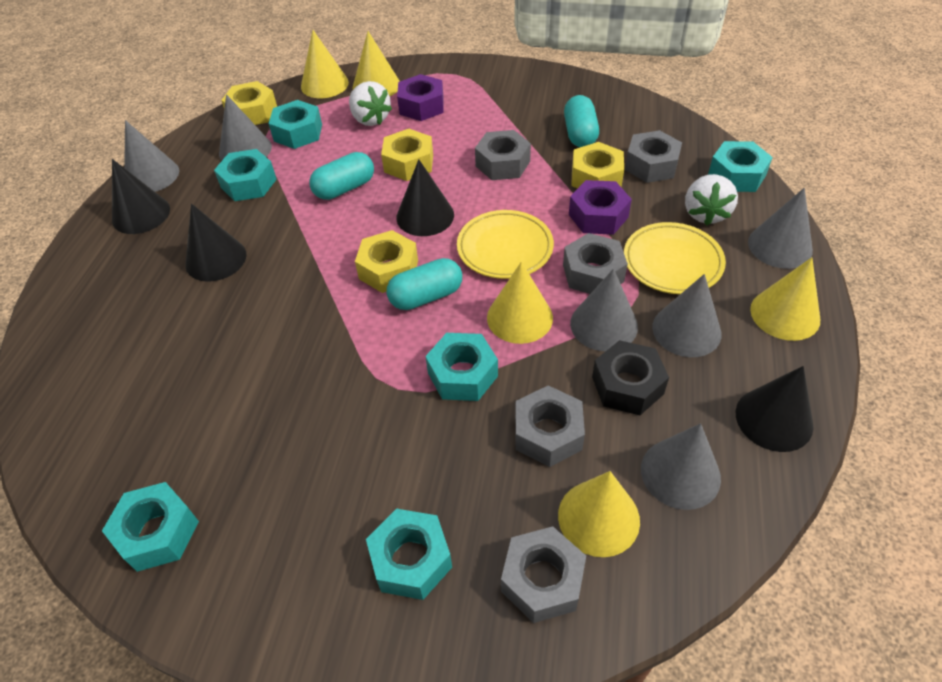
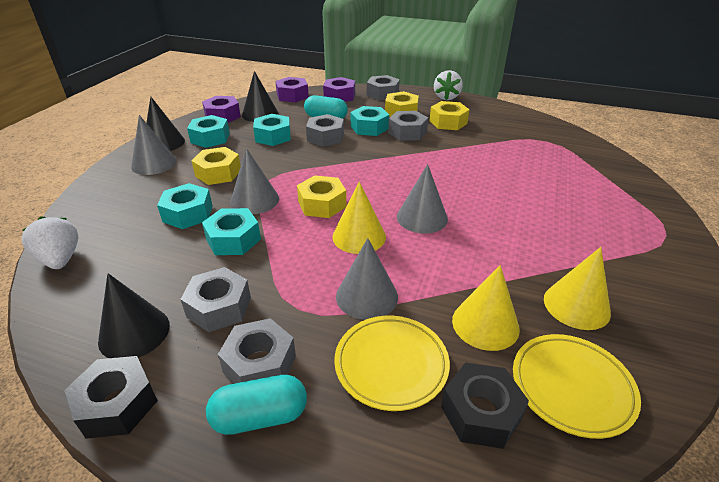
black cone: [112,159,170,234] [185,204,246,282] [396,159,454,236] [736,366,814,452] = 4 -> [98,273,170,358] [146,97,185,151] [242,71,278,122] = 3
black nut: [592,340,669,415] = 1 -> [64,356,158,439] [441,363,529,449] = 2
grey cone: [124,120,179,192] [219,94,272,161] [570,269,638,351] [641,423,721,510] [652,274,722,357] [748,188,813,269] = 6 -> [131,115,177,175] [230,148,279,214] [336,238,398,320] [397,164,448,234] = 4
purple nut: [397,74,444,121] [569,180,632,235] = 2 -> [202,96,241,123] [275,77,309,103] [323,77,355,102] = 3
turquoise capsule: [309,152,374,200] [386,258,462,310] [564,95,599,147] = 3 -> [206,375,307,435] [304,95,348,119] = 2
turquoise nut: [102,482,199,572] [214,149,277,201] [269,100,322,149] [366,509,452,600] [425,333,498,401] [708,141,773,192] = 6 -> [157,183,213,229] [187,115,230,148] [202,208,261,255] [253,114,291,146] [351,106,389,136] = 5
yellow cone: [301,30,349,98] [352,31,400,96] [487,262,553,344] [558,471,640,557] [750,257,820,341] = 5 -> [332,182,386,254] [452,265,520,351] [544,247,611,330] = 3

